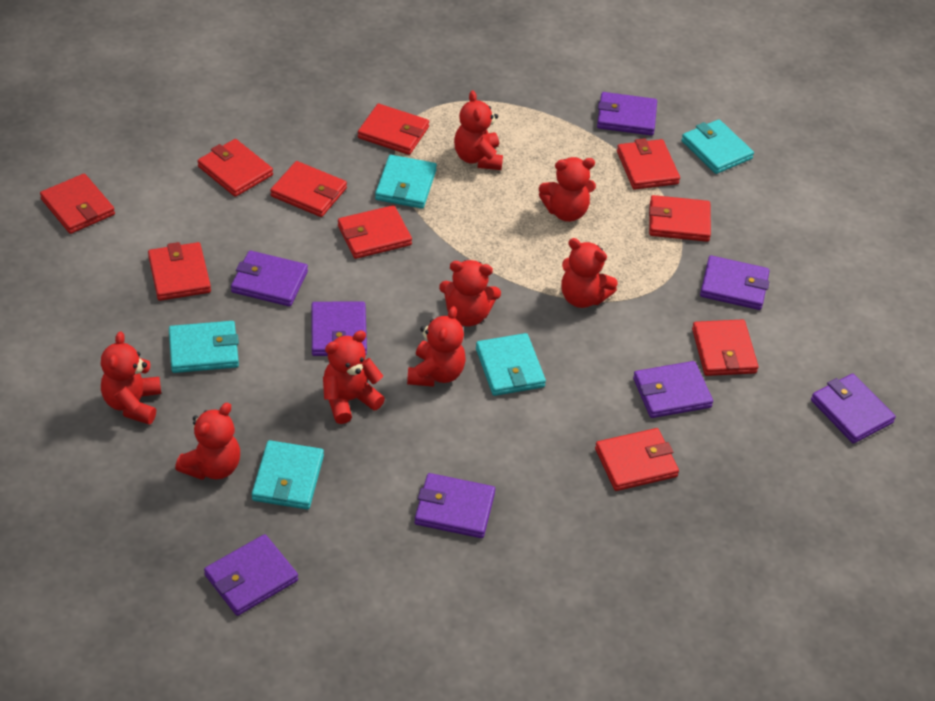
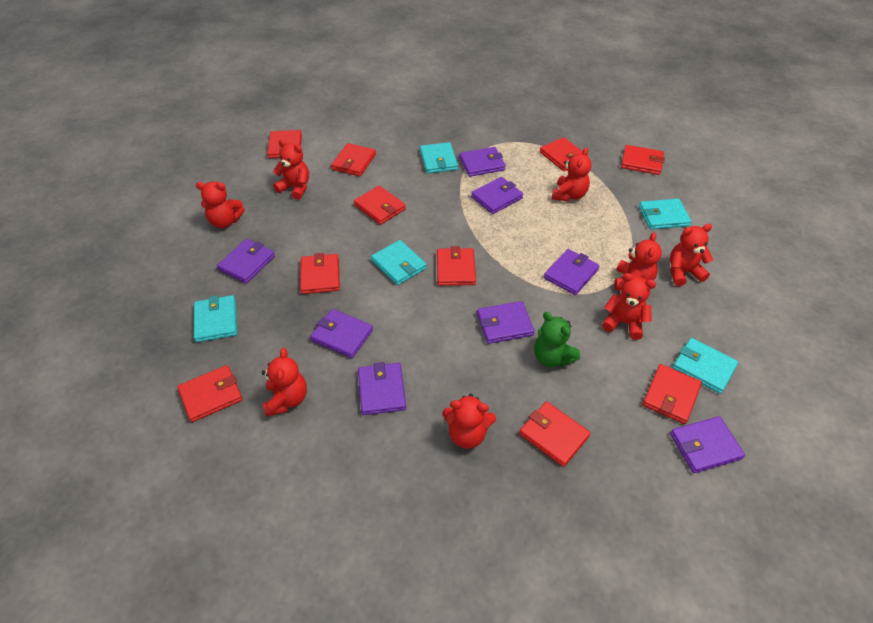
green teddy bear: none = 0 -> [534,312,580,367] = 1

